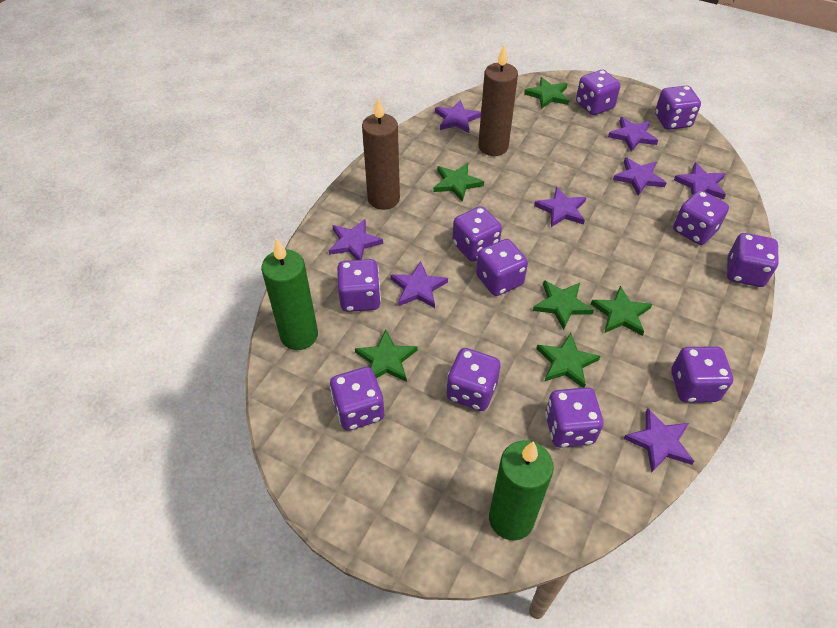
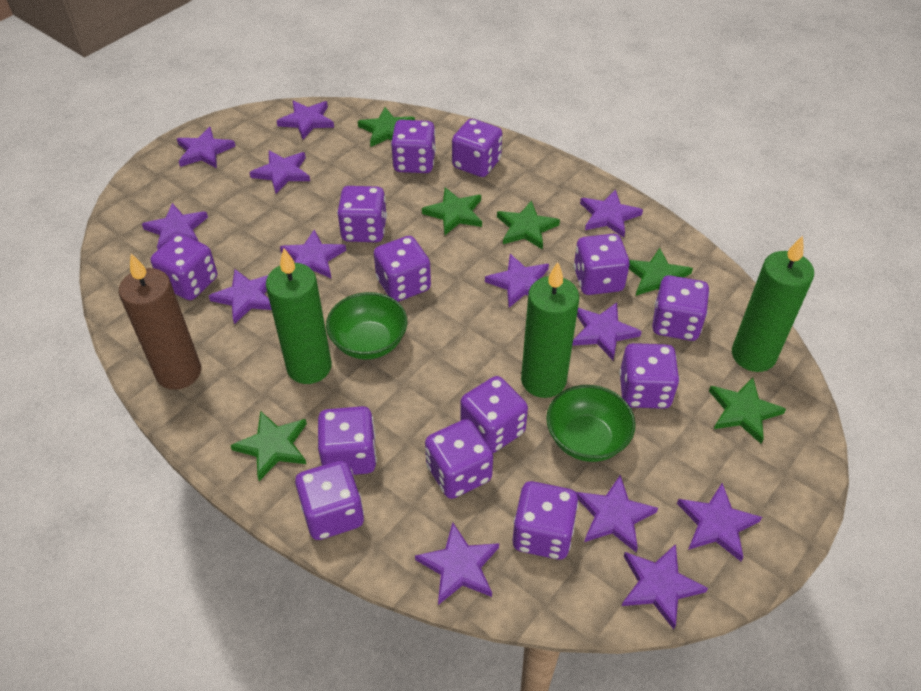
brown candle: [362,97,400,210] [478,44,518,156] = 2 -> [119,254,201,390] = 1
green bowl: none = 0 -> [326,292,407,360] [546,385,636,462] = 2
green candle: [261,238,318,350] [489,440,554,541] = 2 -> [266,248,332,384] [521,262,579,398] [732,235,814,372] = 3
purple dice: [330,367,384,431] [337,259,381,312] [446,348,501,411] [452,206,502,262] [476,239,528,296] [545,387,603,448] [576,70,621,115] [655,85,701,130] [671,346,733,402] [673,190,729,245] [727,233,779,287] = 11 -> [151,234,217,300] [295,460,364,540] [318,406,377,475] [337,186,387,242] [374,236,431,302] [391,120,436,173] [425,419,493,499] [452,119,502,177] [460,376,528,453] [513,481,579,560] [574,234,630,295] [619,343,680,409] [652,275,709,341] = 13
purple star: [328,219,383,260] [390,261,448,308] [435,100,481,133] [534,186,587,227] [608,117,658,152] [613,157,666,196] [624,408,694,472] [674,163,726,199] = 8 -> [142,203,208,249] [177,127,236,168] [209,269,272,324] [249,150,310,194] [277,101,334,139] [280,229,346,279] [415,522,499,605] [485,254,549,308] [572,302,642,360] [576,475,658,552] [580,189,643,238] [622,544,708,629] [677,483,762,561] = 13

